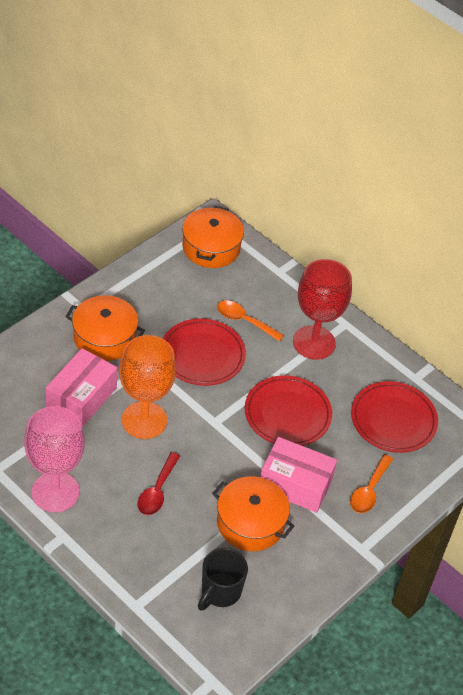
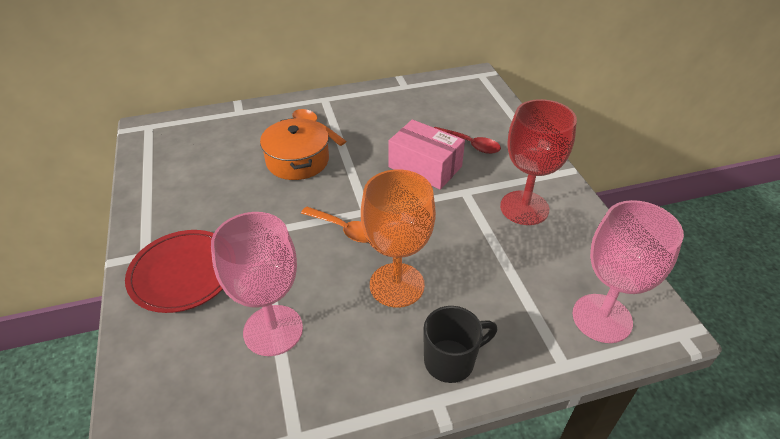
orange pot: [65,295,145,361] [182,206,244,268] [212,476,294,551] = 3 -> [260,118,329,180] = 1
pink box: [46,348,117,427] [260,437,337,513] = 2 -> [388,119,465,190] = 1
pink goblet: [24,406,84,512] = 1 -> [211,212,303,356] [572,200,684,343] = 2
red plate: [163,318,246,386] [245,375,332,446] [351,381,438,453] = 3 -> [125,230,223,313] = 1

